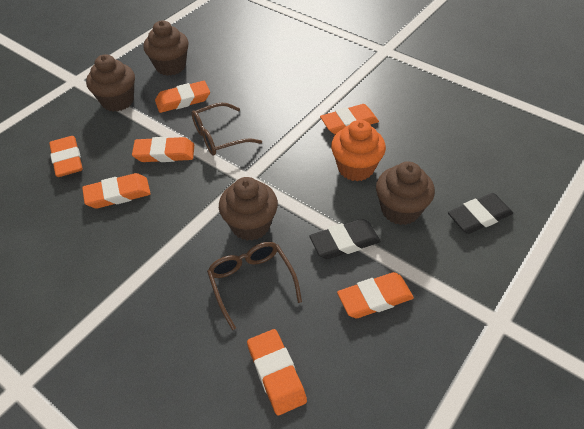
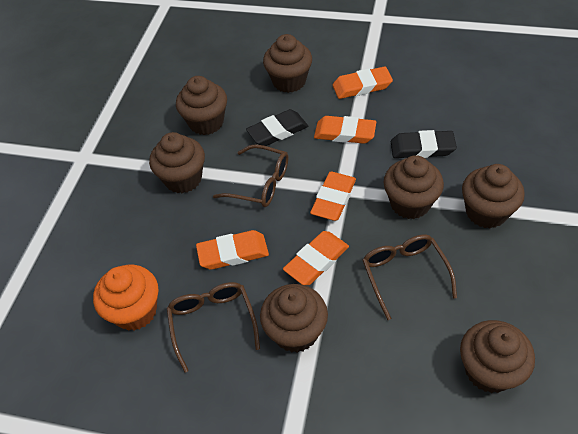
brown cupcake: [86,54,135,112] [143,21,189,76] [219,177,278,241] [376,161,435,225] = 4 -> [149,132,205,193] [176,76,227,135] [260,284,328,353] [263,34,312,93] [384,155,444,219] [460,320,535,393] [462,164,525,228] = 7
brown glasses: [191,103,262,156] [207,242,302,330] = 2 -> [167,282,260,373] [213,144,288,207] [362,234,457,320] = 3
orange eraser: [49,136,83,177] [82,173,151,208] [132,137,194,162] [155,81,210,113] [247,329,307,416] [320,104,379,135] [337,272,414,318] = 7 -> [196,230,269,269] [283,231,349,285] [310,172,356,221] [314,116,376,144] [333,66,393,99] = 5

